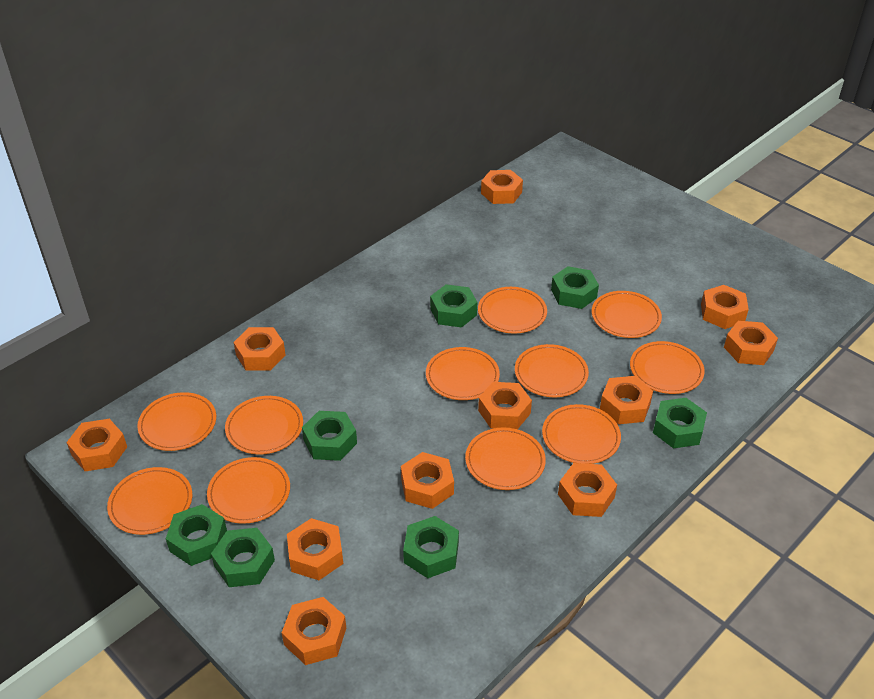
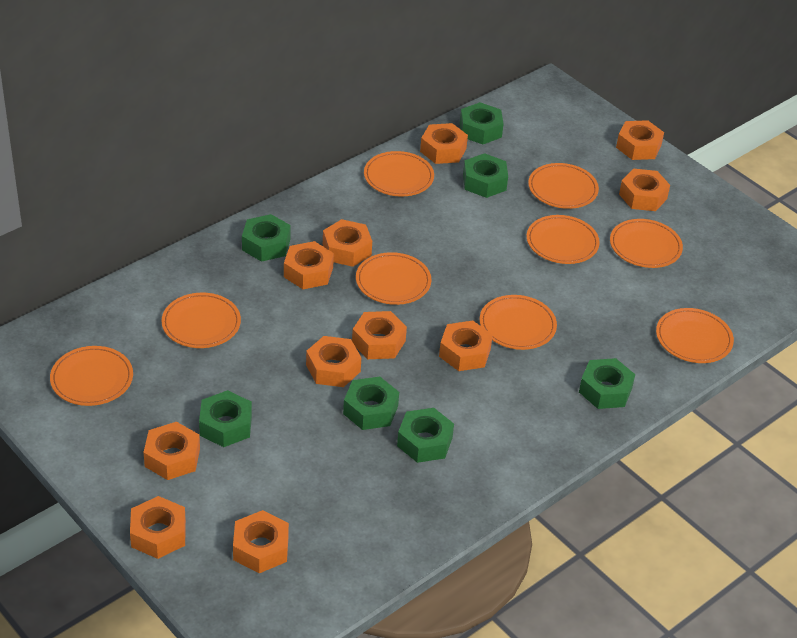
orange plate: [107,467,192,535] [137,392,216,451] [207,457,290,524] [225,396,303,455] [426,347,500,400] [465,427,546,490] [478,287,547,334] [515,344,589,397] [542,404,621,464] [592,291,662,338] [630,341,705,394] = 11 -> [50,346,133,406] [161,293,241,348] [356,252,431,305] [364,151,434,196] [480,295,557,350] [527,215,600,264] [528,163,599,209] [610,219,683,268] [656,308,734,363] = 9

